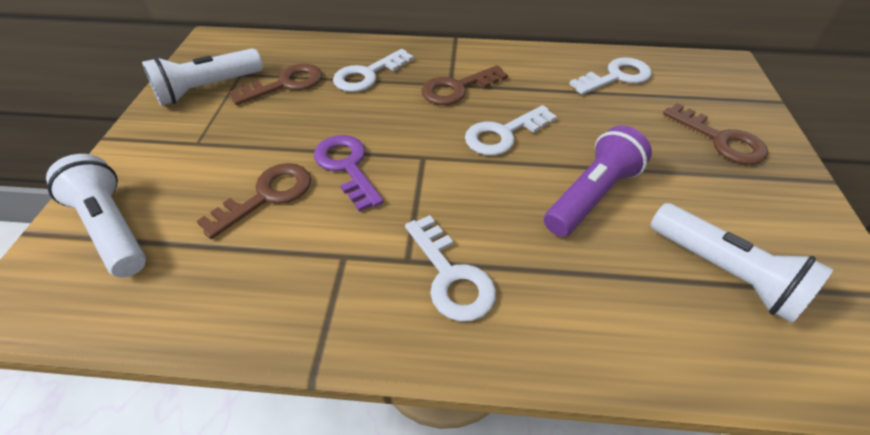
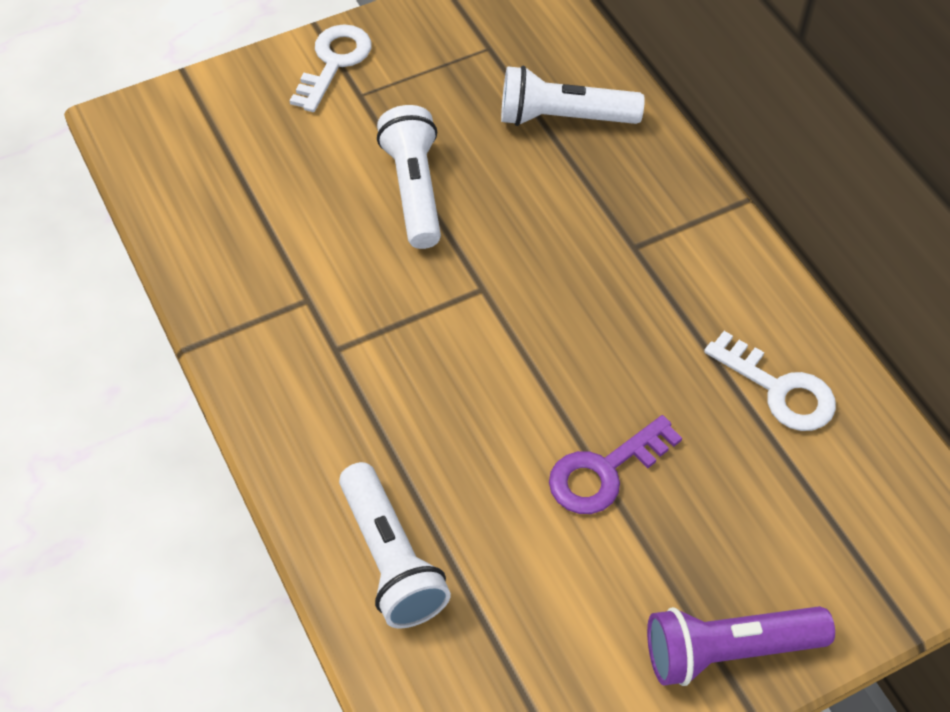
brown key: [197,163,311,239] [229,64,322,105] [421,65,508,105] [663,103,768,165] = 4 -> none = 0
white key: [333,49,414,92] [405,215,496,322] [465,105,557,156] [569,57,652,95] = 4 -> [290,24,371,112] [704,331,836,431] = 2

